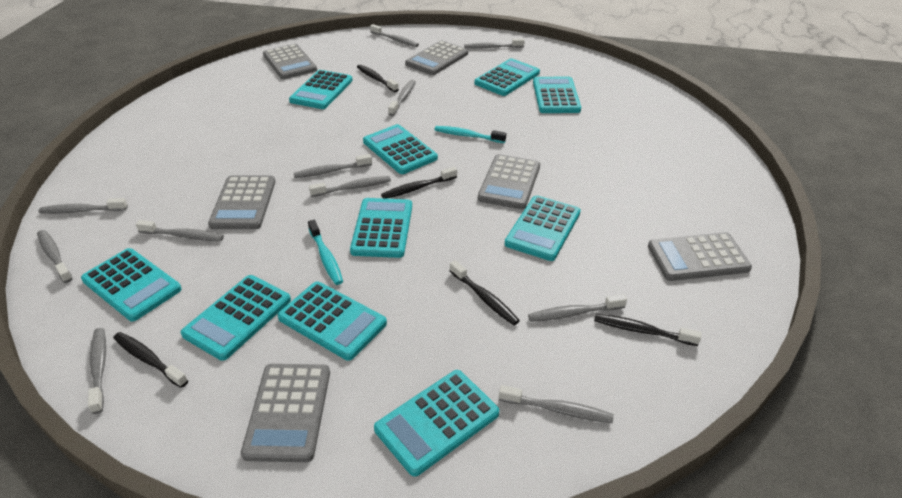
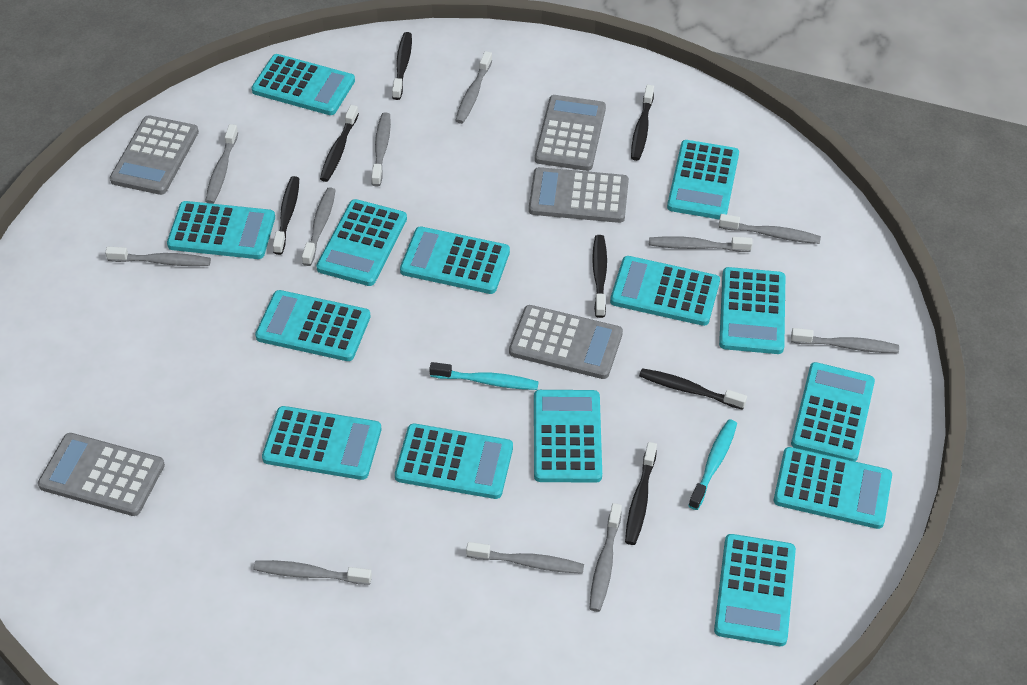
black toothbrush: [113,332,188,388] [357,65,399,92] [381,167,457,199] [450,260,520,325] [594,314,702,346] = 5 -> [273,176,299,255] [320,105,359,182] [392,32,412,100] [592,235,607,318] [625,442,657,545] [631,85,654,161] [639,368,747,410] = 7
grey calculator: [208,175,276,229] [241,364,330,462] [263,44,317,79] [405,41,468,75] [478,154,540,209] [648,232,752,281] = 6 -> [38,433,165,516] [110,115,199,195] [509,305,623,379] [529,167,629,223] [535,95,606,171] = 5
turquoise calculator: [81,248,182,322] [181,275,291,361] [278,282,387,361] [289,70,353,109] [350,198,412,258] [363,124,438,174] [374,370,499,477] [474,58,540,96] [505,195,581,261] [533,76,581,113] = 10 -> [167,201,275,259] [251,54,355,115] [255,290,371,361] [262,406,381,480] [316,199,407,286] [395,424,513,499] [400,227,510,294] [534,390,602,483] [610,256,720,326] [667,140,739,220] [714,534,796,646] [719,267,785,354] [774,447,892,529] [791,362,875,462] = 14

